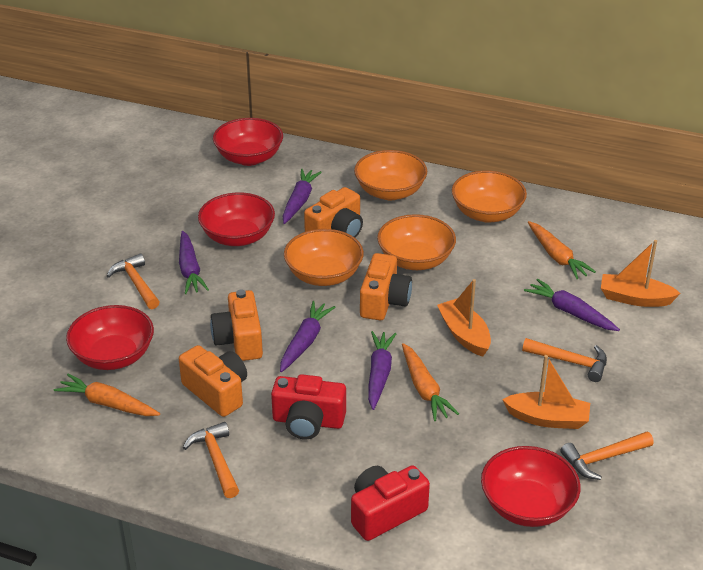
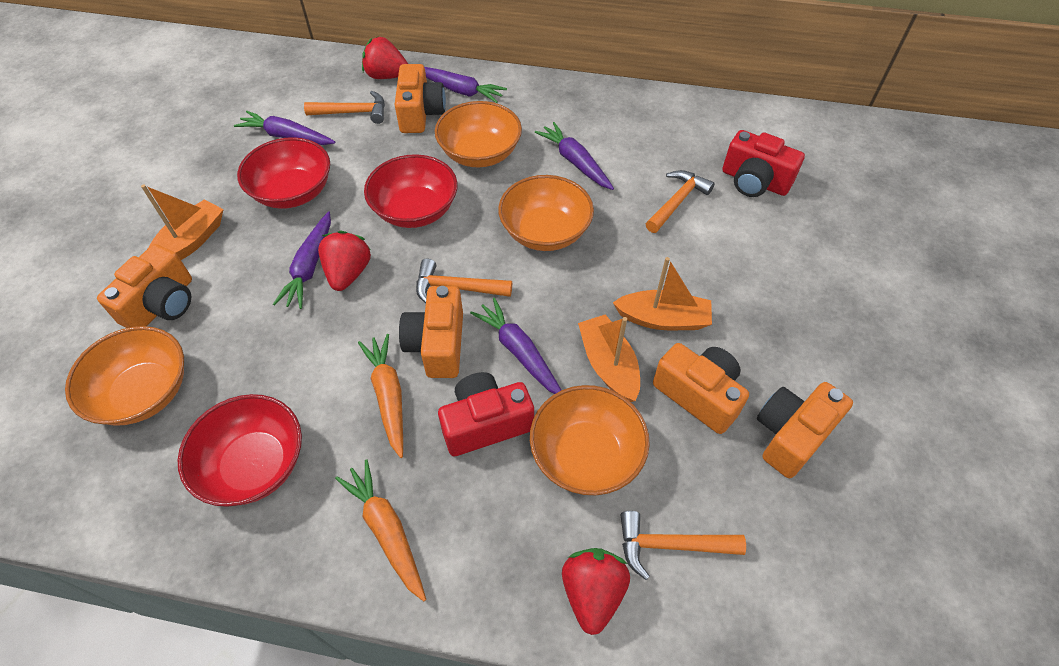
orange camera: [179,345,247,417] [210,289,263,361] [304,187,363,238] [360,253,412,320] = 4 -> [97,244,192,328] [395,64,446,133] [399,286,463,378] [653,343,749,434] [757,382,853,478] = 5
orange carrot: [54,374,160,416] [402,343,459,421] [528,221,596,280] = 3 -> [335,459,426,602] [358,334,403,458] = 2
red bowl: [66,305,154,370] [198,193,275,246] [213,118,283,166] [481,446,581,527] = 4 -> [178,394,302,507] [237,137,330,209] [364,154,457,228] = 3
red strawberry: none = 0 -> [318,231,371,291] [362,37,408,79] [562,548,630,635] = 3

